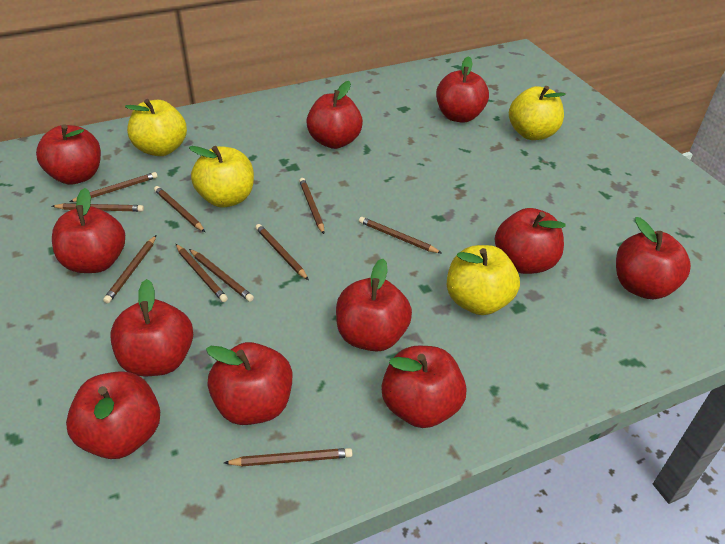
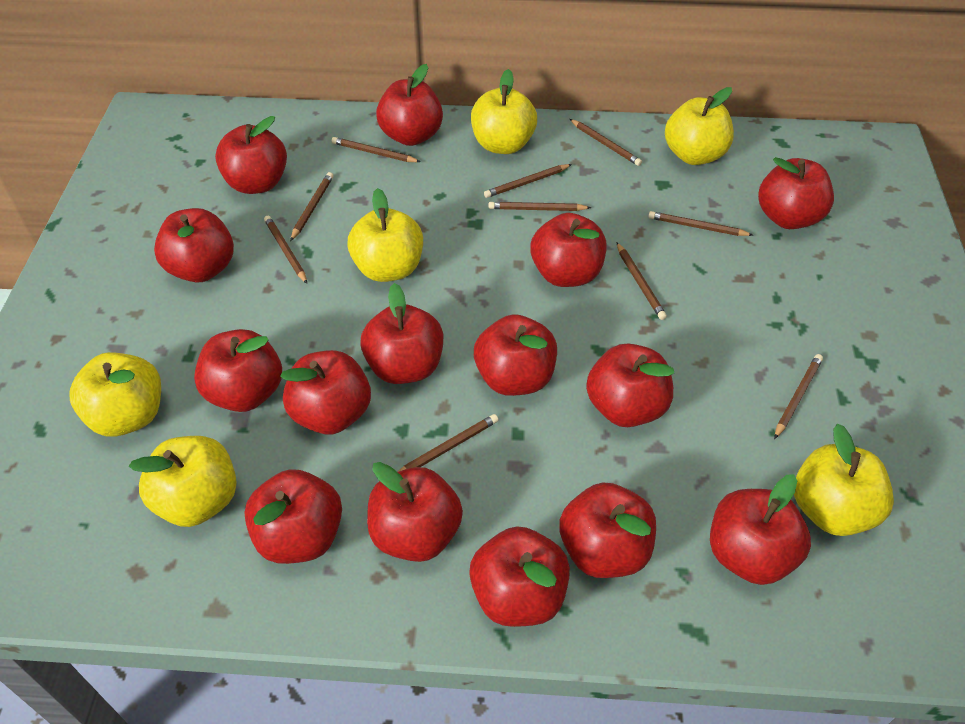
red apple: [36,124,101,185] [52,188,125,273] [66,371,160,459] [110,279,193,376] [206,342,292,425] [306,81,363,149] [336,259,412,352] [381,346,466,428] [436,56,489,123] [495,208,566,274] [616,217,691,299] = 11 -> [154,208,234,283] [194,329,282,412] [215,116,287,194] [244,469,342,564] [280,350,371,434] [360,283,443,384] [367,462,463,562] [376,64,443,146] [469,526,570,627] [474,314,557,396] [530,213,606,287] [559,483,656,578] [586,343,674,427] [710,474,811,585] [758,157,834,229] = 15
yellow apple: [125,99,187,156] [189,146,254,208] [447,245,520,315] [509,86,566,140] = 4 -> [69,352,161,437] [129,436,237,527] [348,188,423,282] [471,69,537,154] [665,87,734,165] [794,424,894,536] = 6

